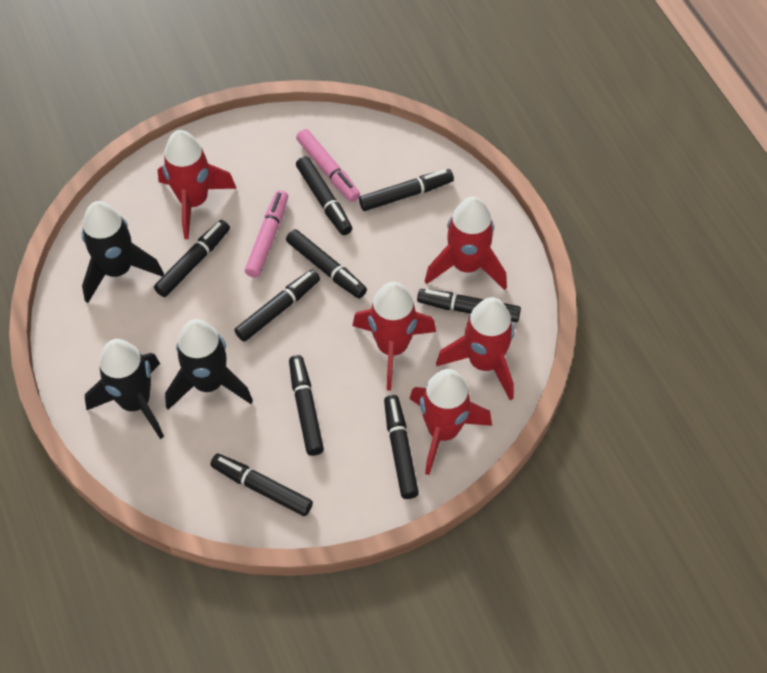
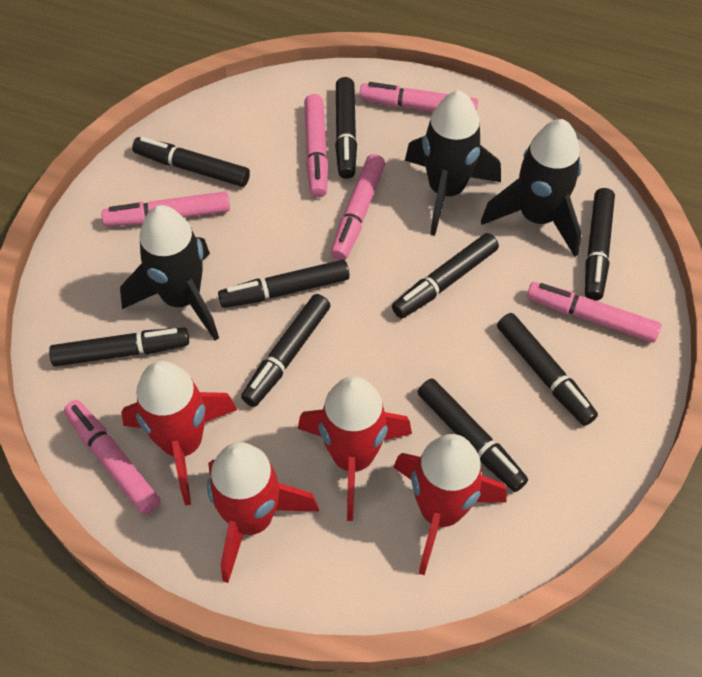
pink marker: [245,190,288,278] [296,129,360,202] = 2 -> [64,400,161,515] [101,192,230,226] [304,94,328,198] [331,154,385,260] [359,82,478,112] [527,282,661,343] = 6
red rocket: [158,130,237,239] [352,282,436,391] [409,369,492,475] [425,197,507,290] [436,297,514,400] = 5 -> [121,361,237,505] [207,442,319,583] [298,376,412,521] [393,434,507,575] = 4

